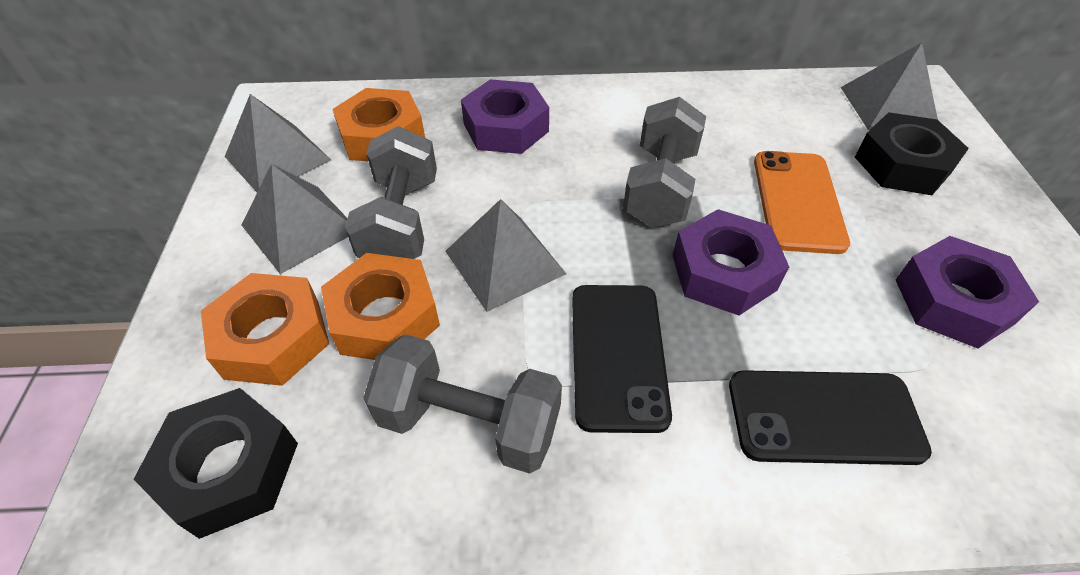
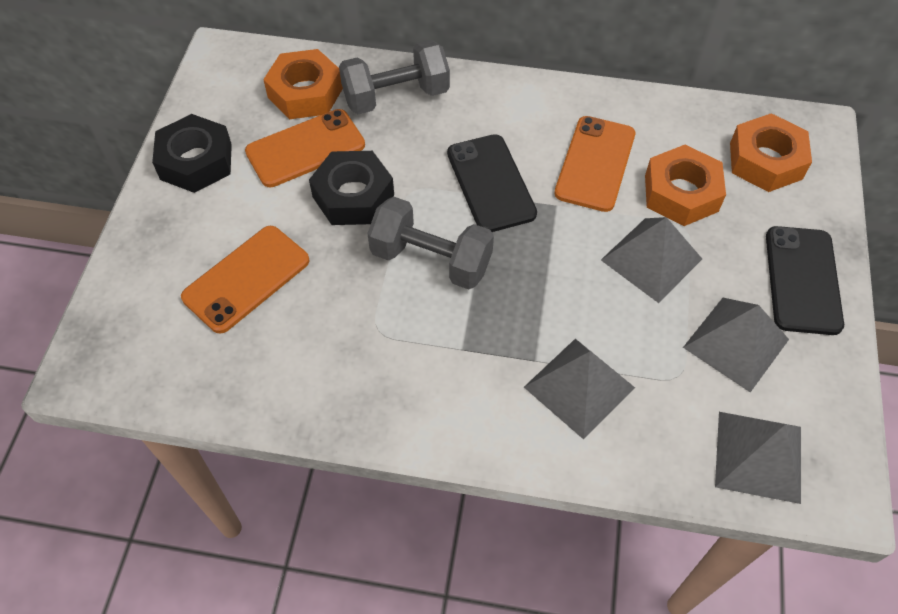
grey dumbbell: [345,126,437,259] [363,334,562,474] [623,97,706,228] = 3 -> [339,40,450,114] [367,197,494,290] = 2
orange phone: [754,151,850,254] = 1 -> [181,226,309,334] [245,109,365,187] [554,116,635,212] = 3
purple nut: [461,79,549,154] [673,209,789,315] [896,236,1039,349] = 3 -> none = 0

